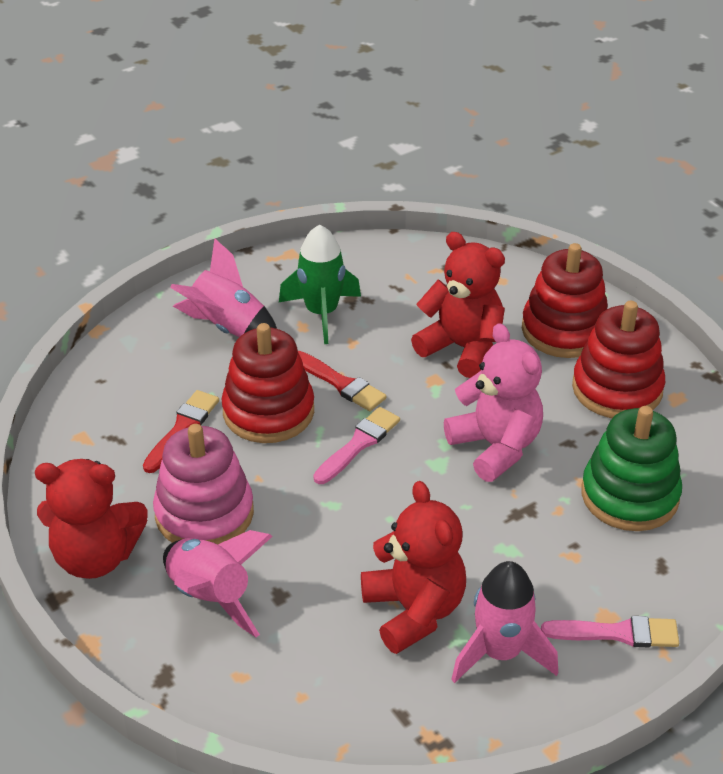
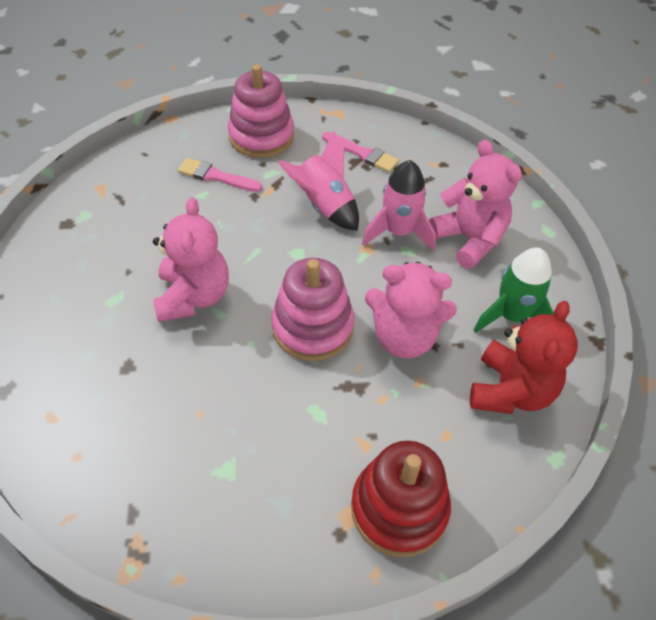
green stacking toy: [581,406,682,531] = 1 -> none = 0
pink rocket: [163,530,273,637] [170,238,277,337] [451,561,558,683] = 3 -> [278,130,359,231] [362,160,436,251] = 2
pink stacking toy: [153,424,254,544] = 1 -> [228,64,294,158] [271,258,355,361] = 2
pink teddy bear: [444,323,543,482] = 1 -> [153,197,229,322] [365,262,457,358] [429,140,522,269] = 3
red brush: [143,390,219,473] [298,351,387,411] = 2 -> none = 0
red stacking toy: [222,323,314,443] [522,243,608,358] [572,301,665,418] = 3 -> [351,441,451,557] = 1
red teddy bear: [35,459,148,579] [361,481,466,654] [411,232,505,378] = 3 -> [470,301,578,414] = 1

